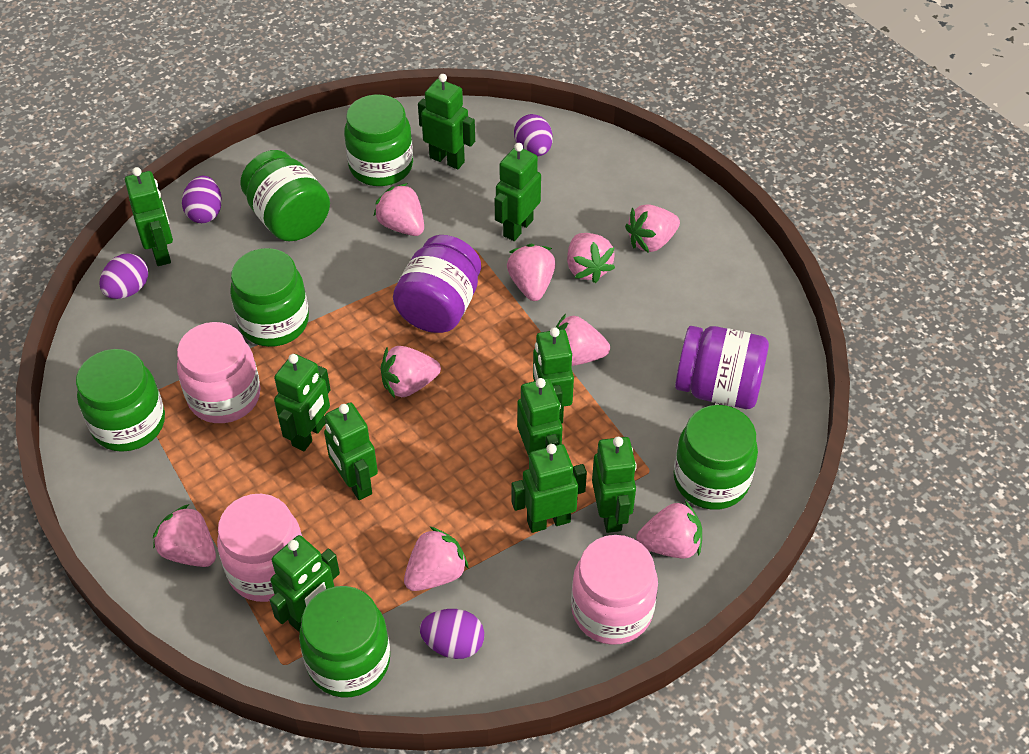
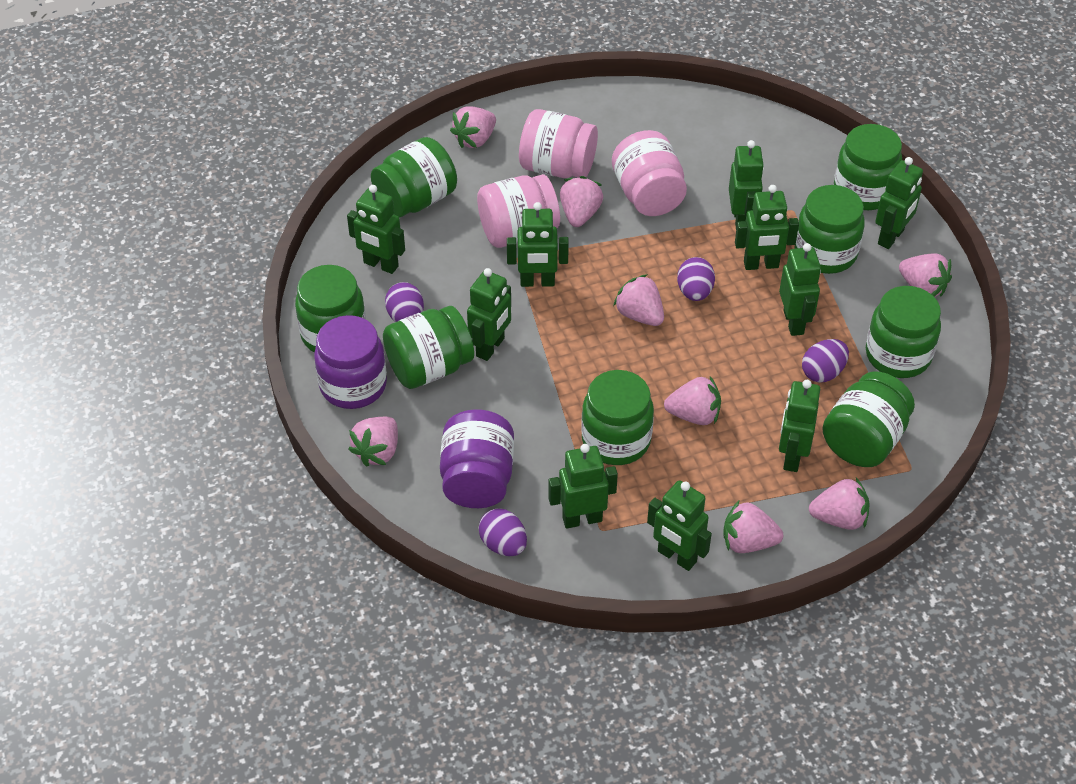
green jar: [76,349,165,452] [230,248,309,347] [240,150,330,241] [299,586,390,697] [344,94,413,186] [674,405,758,510] = 6 -> [295,265,366,353] [371,137,457,217] [383,306,474,389] [581,370,654,465] [795,185,865,274] [822,371,915,467] [834,124,902,210] [866,286,941,378] = 8
pink strawberry: [153,504,216,567] [373,183,424,236] [381,346,441,398] [404,527,469,591] [507,244,556,301] [556,314,610,366] [567,233,615,283] [625,204,680,253] [636,501,702,558] = 9 -> [348,417,398,467] [450,106,496,148] [560,176,603,227] [613,274,664,326] [664,376,721,425] [723,501,783,553] [809,478,870,530] [899,253,952,297] = 8

